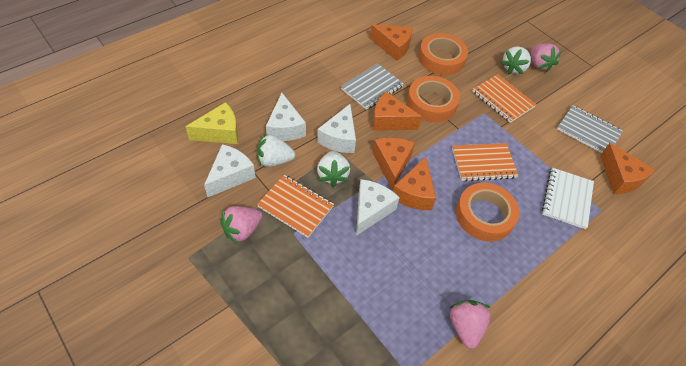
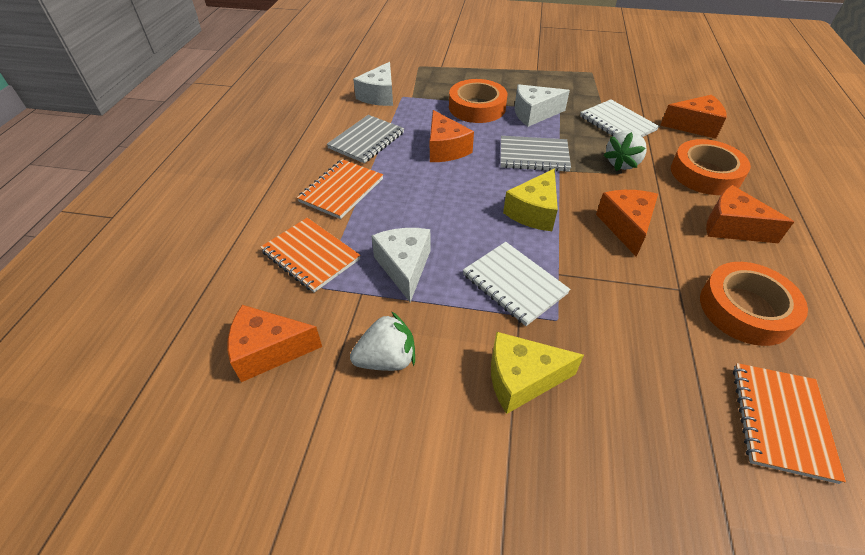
pink strawberry: [220,206,263,244] [450,300,491,349] [531,44,562,72] = 3 -> none = 0
white cheese: [204,144,256,197] [266,93,306,141] [317,104,356,153] [356,179,400,236] = 4 -> [353,62,393,106] [371,228,430,302] [515,84,570,127] = 3
white notebook: [542,168,594,229] = 1 -> [463,242,571,326] [580,100,659,137] = 2
white strawberry: [257,133,295,167] [317,151,350,187] [501,47,531,74] = 3 -> [350,311,415,371] [603,130,647,171] = 2
yellow cheese: [185,102,238,144] = 1 -> [491,332,584,414] [503,169,558,231] = 2

